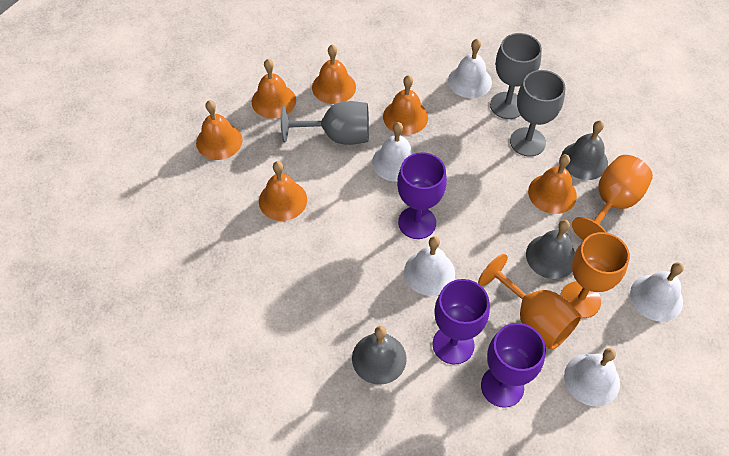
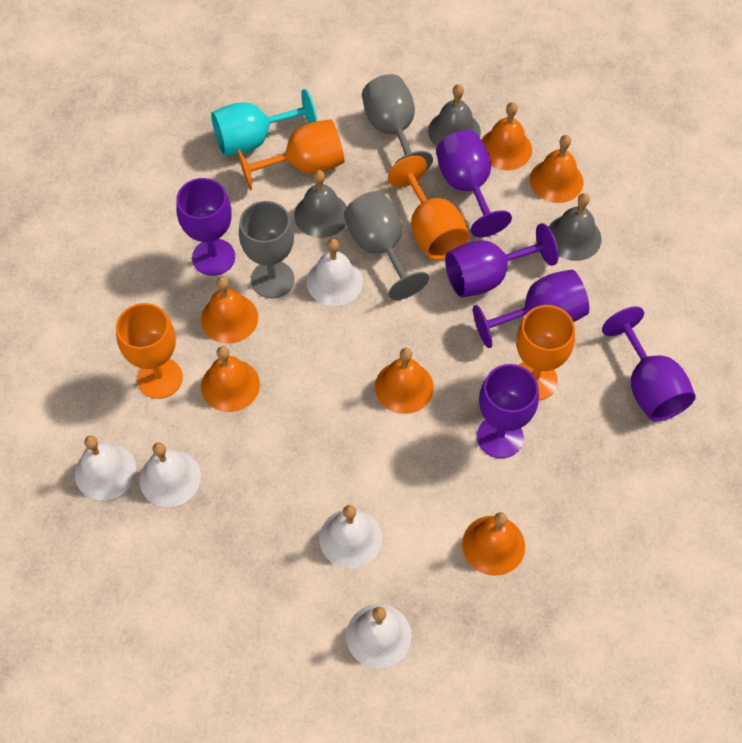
orange goblet: [478,254,582,350] [560,232,630,318] [572,155,653,241] = 3 -> [116,303,183,399] [237,119,345,190] [388,156,470,260] [516,305,575,400] = 4
purple goblet: [397,152,447,239] [433,279,490,364] [481,323,546,408] = 3 -> [176,178,235,276] [436,130,512,237] [445,223,559,297] [473,270,589,348] [477,364,539,458] [602,306,696,422] = 6
turquoise goblet: none = 0 -> [211,89,317,156] = 1

